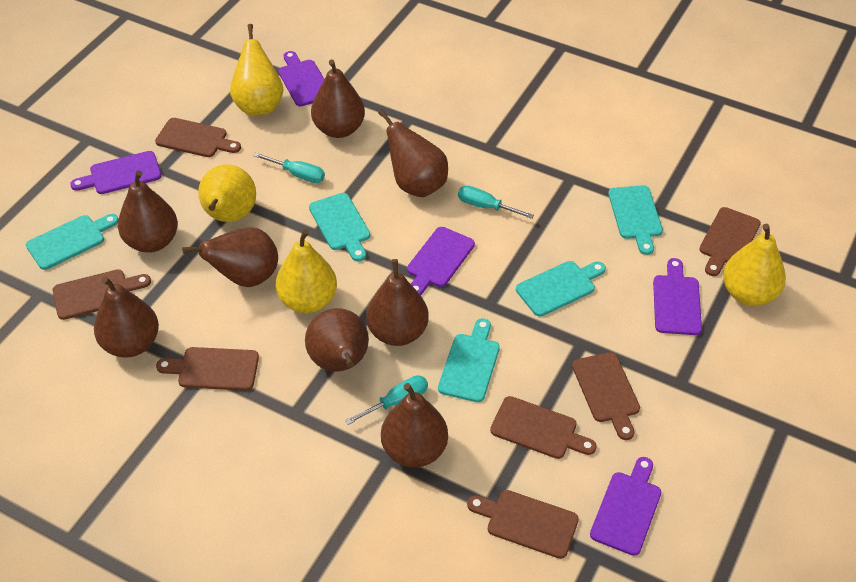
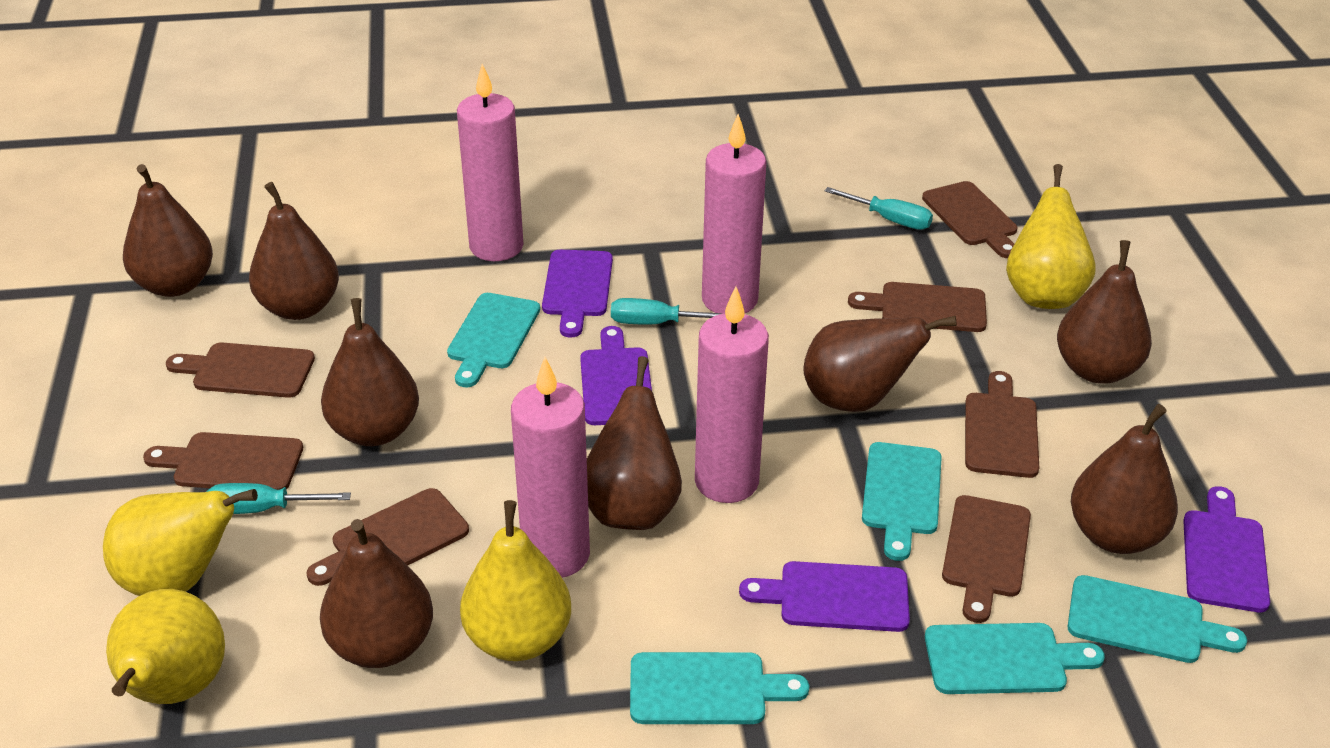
pink candle: none = 0 -> [457,64,523,261] [511,357,590,578] [695,287,769,503] [702,114,766,313] = 4
purple cutting board: [70,151,161,194] [278,51,325,106] [407,227,475,296] [590,457,661,556] [653,258,702,335] = 5 -> [542,250,613,338] [580,326,652,425] [739,561,910,632] [1183,486,1270,612] = 4

